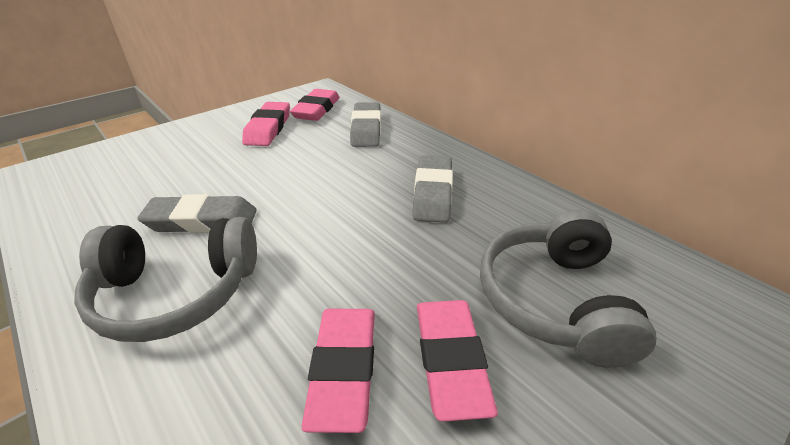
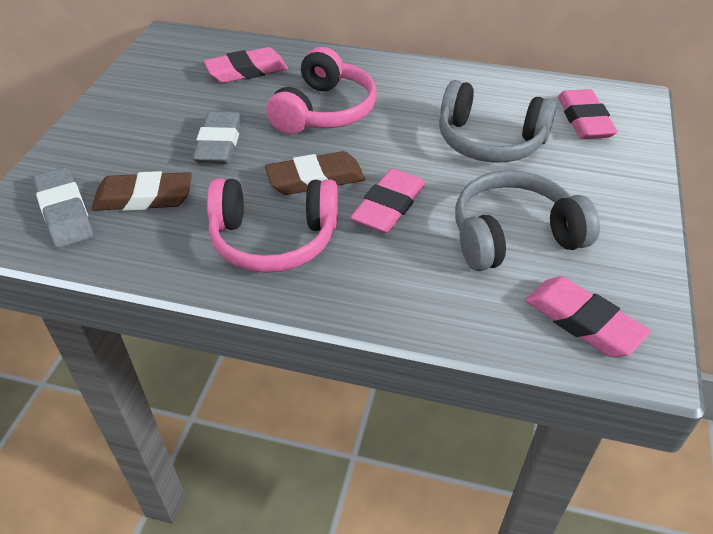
brown eraser: none = 0 -> [91,171,192,211] [265,151,365,195] = 2
grey eraser: [137,194,257,233] [350,103,381,147] [412,155,453,223] = 3 -> [33,167,93,248] [192,111,242,164] = 2
pink headphones: none = 0 -> [207,178,338,273] [266,47,377,134] = 2

